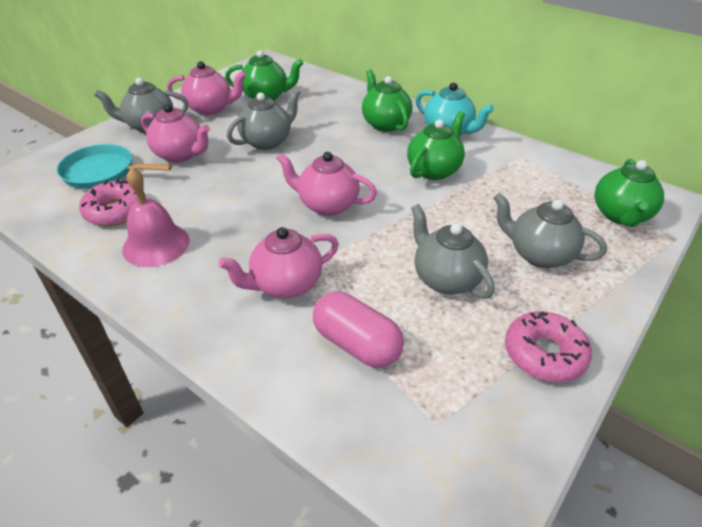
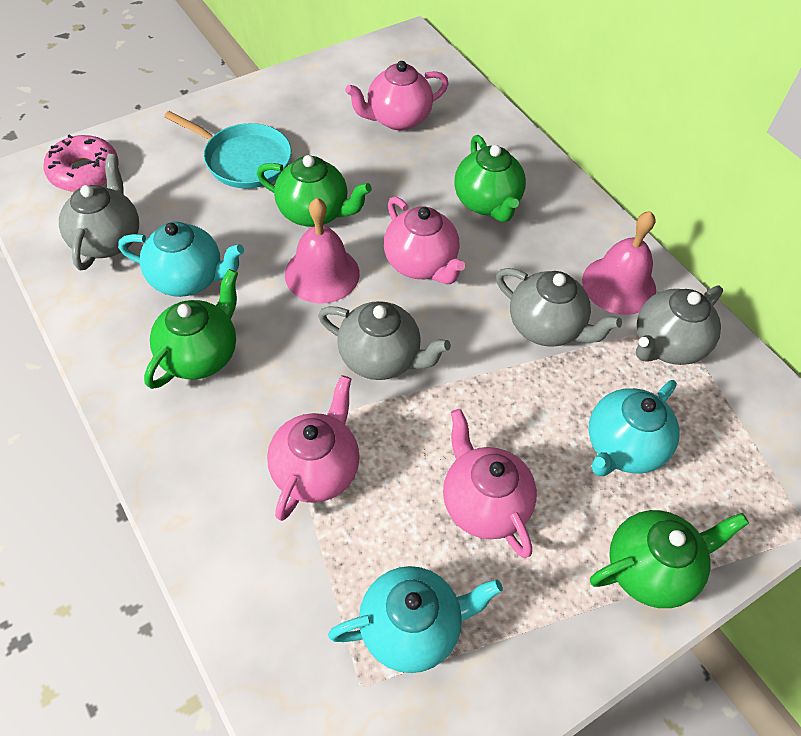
pink bell: [122,167,190,267] = 1 -> [285,198,360,303] [582,211,656,315] = 2
pink capsule: [313,291,404,368] = 1 -> none = 0
pink donut: [79,179,146,226] [505,311,592,383] = 2 -> [43,134,119,192] = 1
turquoise teapot: [416,82,494,136] = 1 -> [118,222,244,297] [328,566,503,673] [589,380,679,476] = 3

